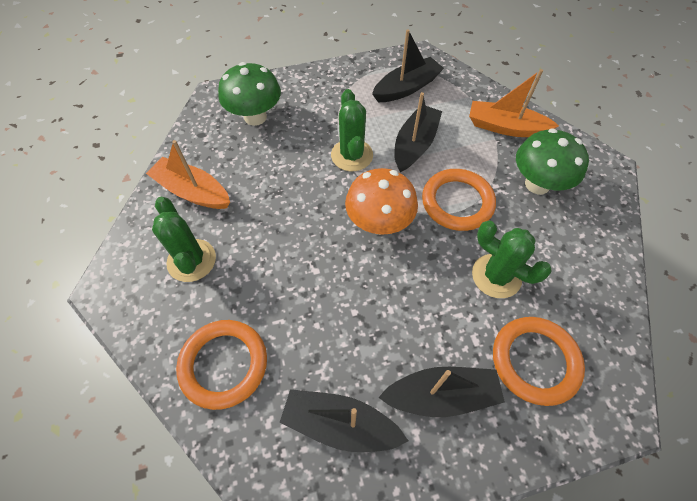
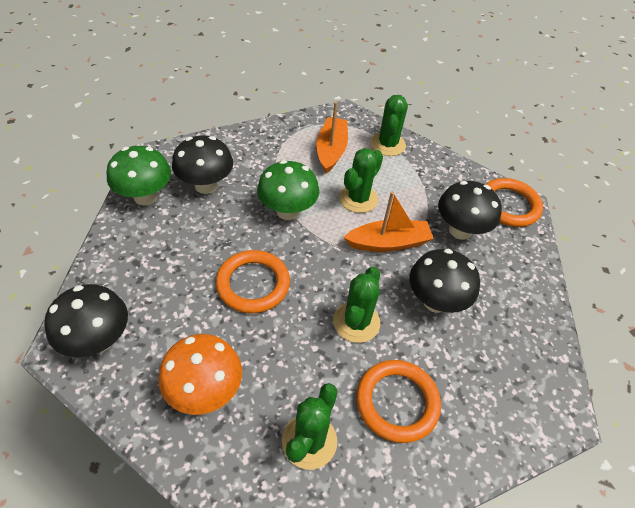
black boat: [279,389,408,452] [372,29,444,102] [378,367,505,417] [394,92,442,172] = 4 -> none = 0
black mushroom: none = 0 -> [44,284,128,357] [172,135,233,194] [409,249,480,313] [438,181,502,240] = 4
green cactus: [152,197,216,282] [331,89,373,171] [472,221,552,298] = 3 -> [282,383,338,470] [333,267,380,343] [339,148,383,213] [371,95,408,156] = 4

